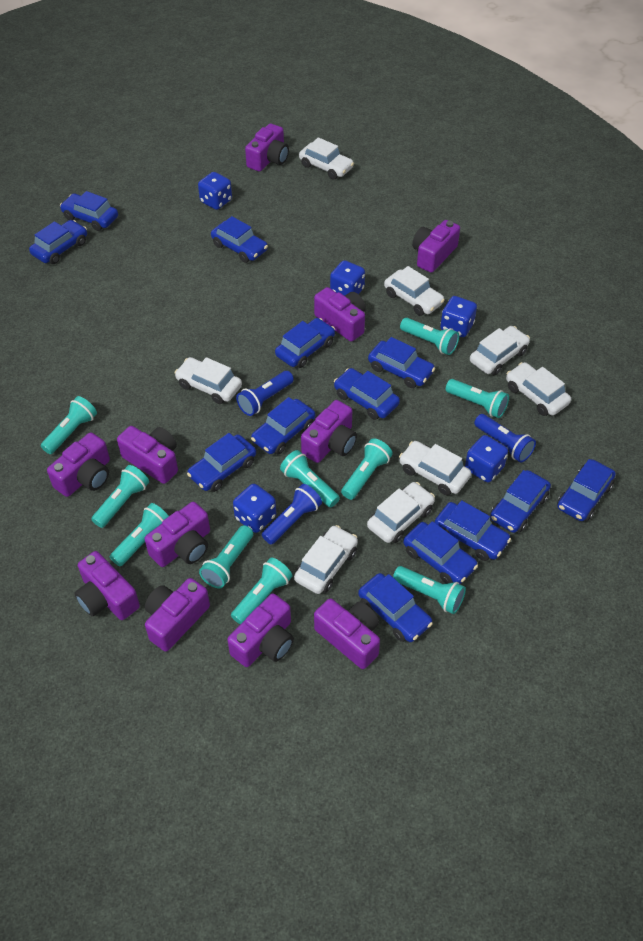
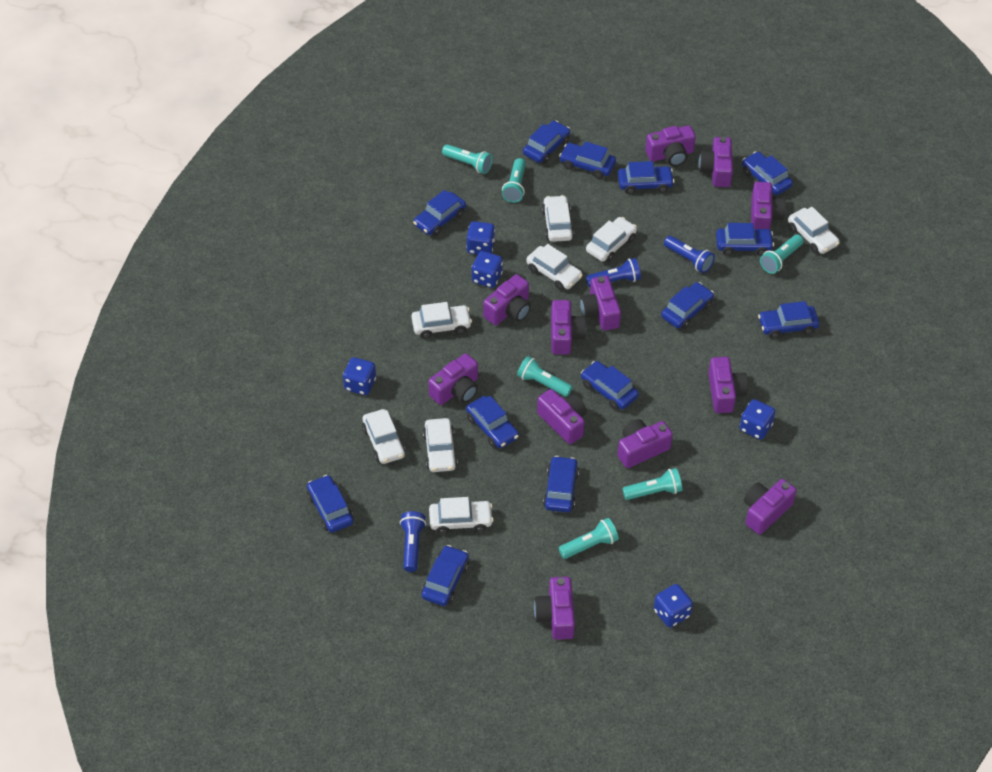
purple camera: [47,432,110,497] [74,551,140,620] [117,426,178,484] [145,502,210,567] [145,578,210,652] [227,594,294,667] [245,123,289,172] [301,400,357,463] [314,287,366,342] [314,598,380,669] [412,220,460,273] = 11 -> [428,353,478,405] [483,274,531,325] [534,577,575,640] [537,389,587,444] [551,300,586,355] [580,276,621,331] [617,419,673,468] [646,125,696,166] [699,137,733,187] [708,357,748,413] [744,479,796,535] [751,182,786,229] = 12
turquoise flashlight: [41,396,97,454] [91,465,149,528] [110,503,169,566] [199,525,253,588] [231,557,292,624] [280,450,340,507] [341,438,393,500] [393,566,466,614] [400,318,459,355] [446,379,509,418] = 10 -> [442,144,493,174] [502,158,526,203] [517,356,573,397] [559,518,619,559] [622,468,682,500] [760,234,803,274] = 6

